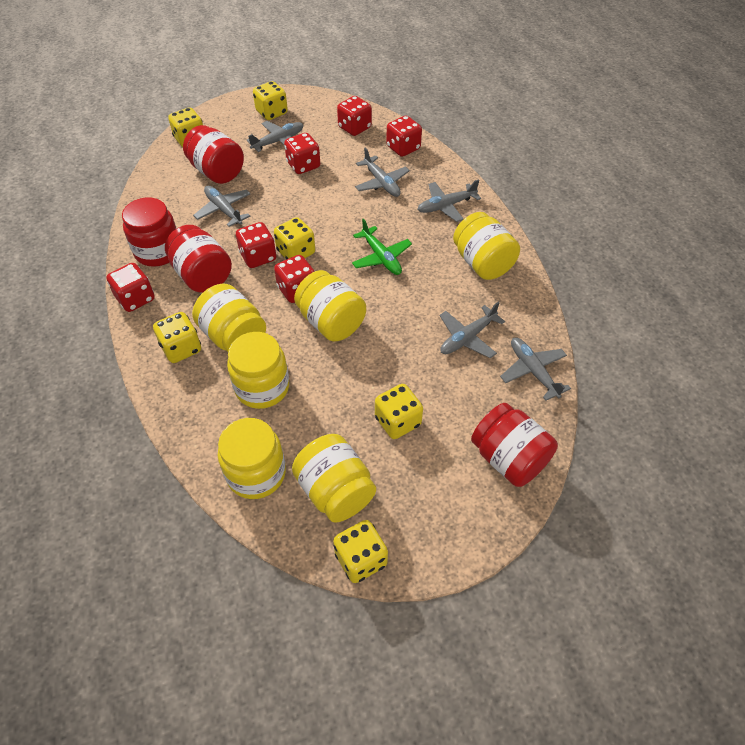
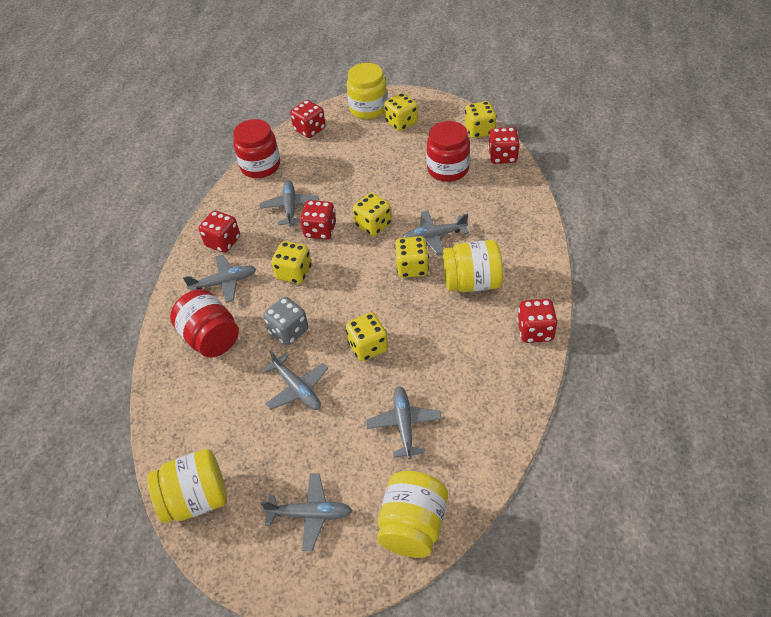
green plane: [352,219,412,275] = 1 -> none = 0
grey dice: none = 0 -> [263,297,308,345] = 1
red dice: [106,263,155,312] [236,222,276,268] [274,255,315,303] [284,133,320,174] [337,96,372,136] [386,116,422,157] = 6 -> [199,211,240,253] [290,100,326,138] [300,200,336,239] [488,127,519,164] [517,299,557,343] = 5
red jar: [122,198,177,267] [165,225,232,293] [183,125,244,184] [471,403,558,487] = 4 -> [170,289,239,358] [233,119,280,178] [426,121,470,182] = 3
yellow jar: [192,284,266,352] [218,418,286,499] [227,332,289,409] [292,434,376,523] [294,270,366,342] [453,212,520,280] = 6 -> [147,449,227,523] [346,63,387,119] [377,471,448,558] [443,240,503,292] = 4

